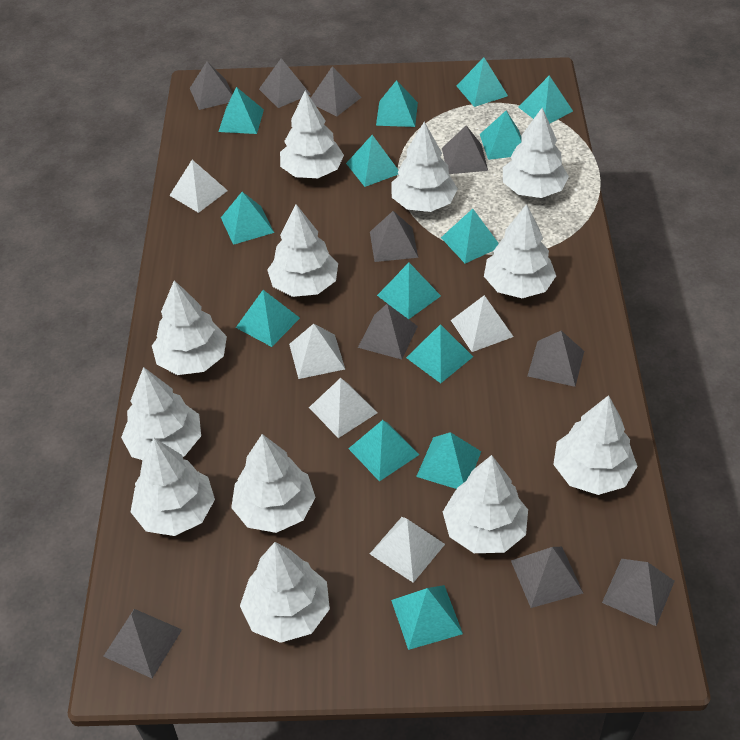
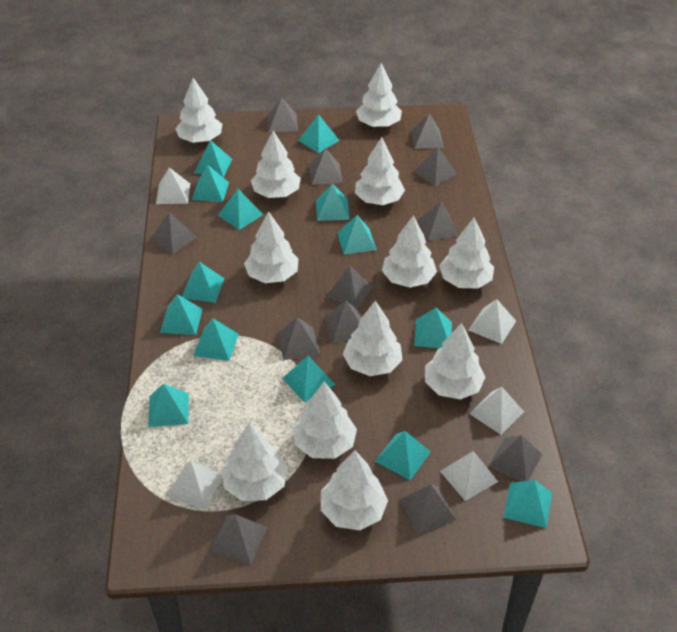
grey pyramid: [103,609,182,678] [190,61,233,110] [259,58,311,108] [311,66,362,116] [358,304,418,360] [370,211,418,262] [442,125,488,174] [511,547,583,608] [528,331,584,387] [602,559,675,626] = 10 -> [150,212,197,254] [210,514,267,564] [268,97,298,132] [277,317,320,360] [309,148,343,185] [324,301,361,343] [326,266,373,309] [399,485,456,534] [411,114,444,149] [414,147,457,186] [418,201,459,241] [488,435,542,481] = 12

